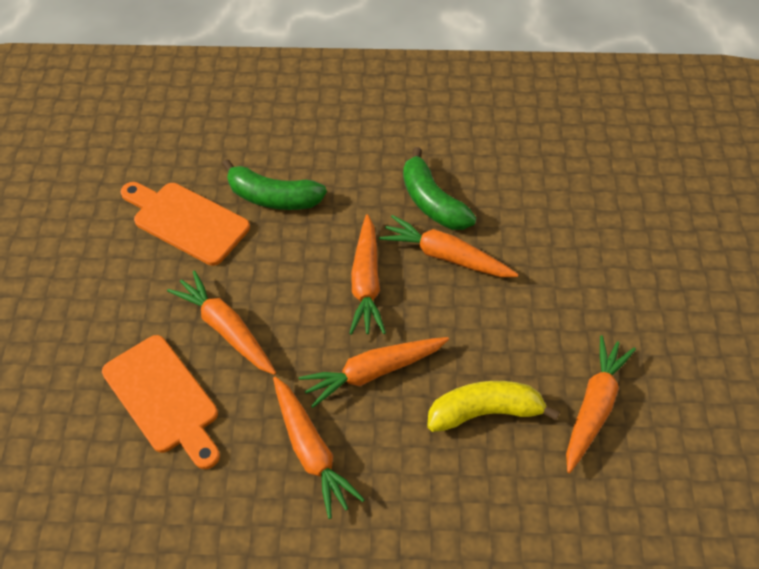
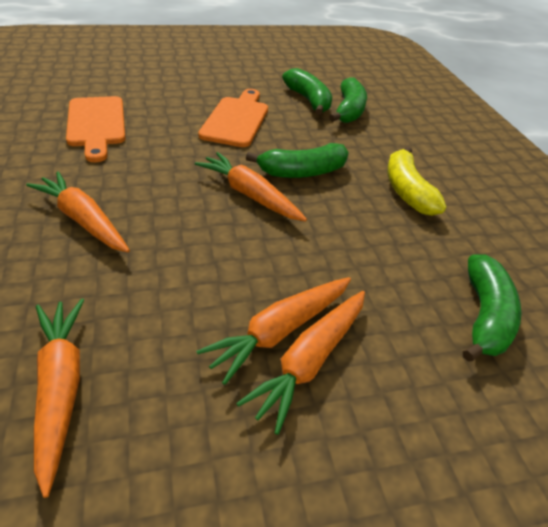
green banana: [222,159,327,210] [403,147,476,230] = 2 -> [246,143,349,178] [282,68,332,115] [329,77,367,123] [463,254,521,362] = 4
orange carrot: [167,270,276,375] [273,376,365,519] [299,337,449,408] [349,214,386,335] [379,215,519,277] [566,336,636,473] = 6 -> [26,171,130,253] [34,298,84,498] [195,152,307,222] [196,277,351,385] [236,291,365,435] = 5

